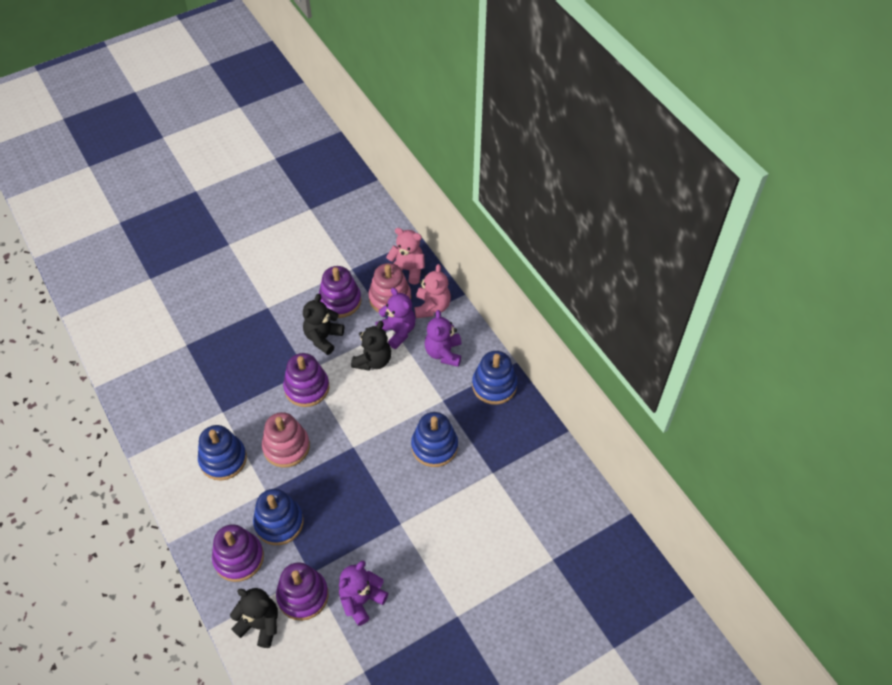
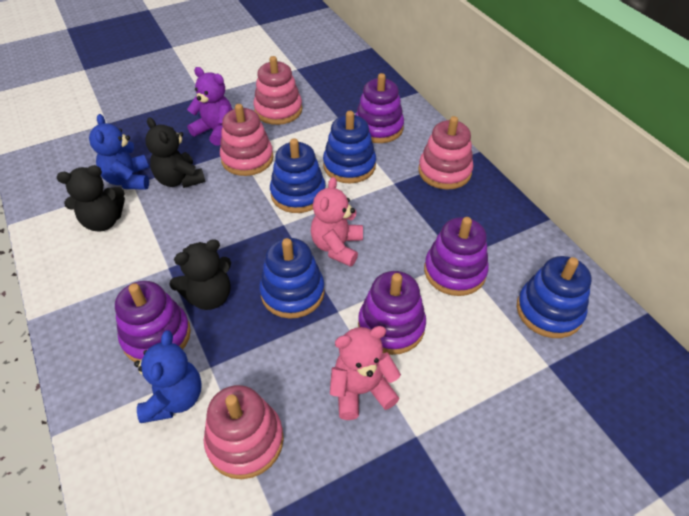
blue teddy bear: none = 0 -> [89,114,149,190] [134,330,202,423] = 2
pink stacking toy: [262,412,310,468] [368,263,411,313] = 2 -> [204,385,284,479] [220,104,274,176] [254,56,302,125] [418,116,473,190] = 4
purple teddy bear: [339,561,388,626] [375,287,416,349] [424,310,461,367] = 3 -> [187,67,233,146] = 1

